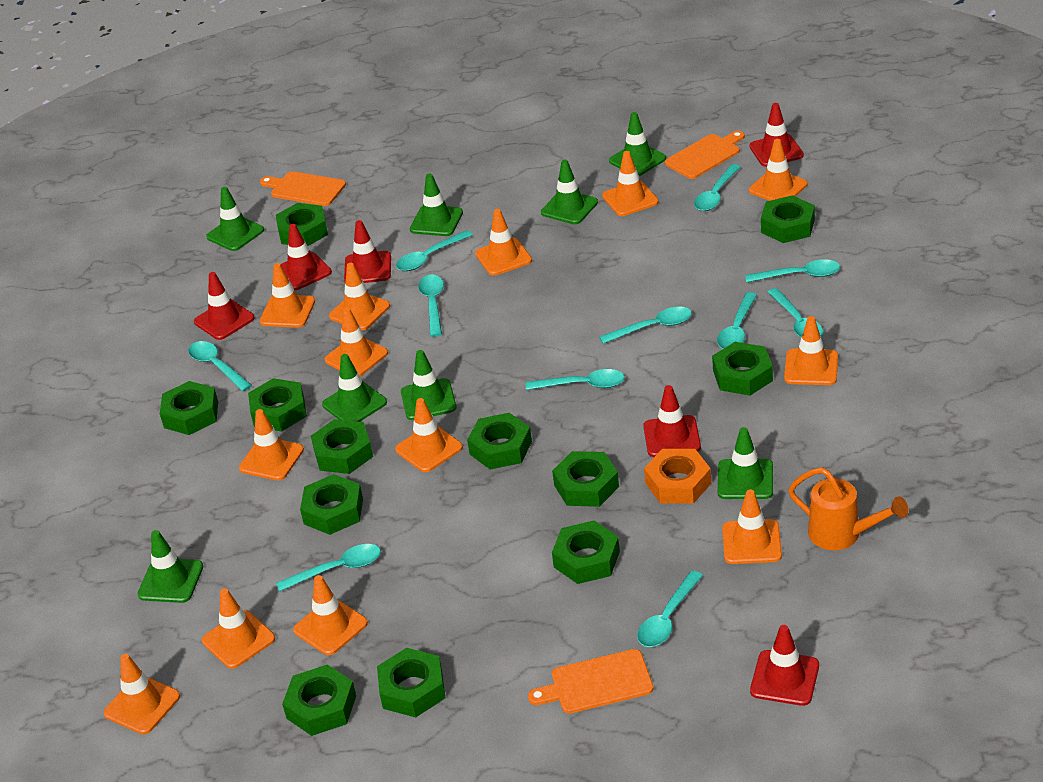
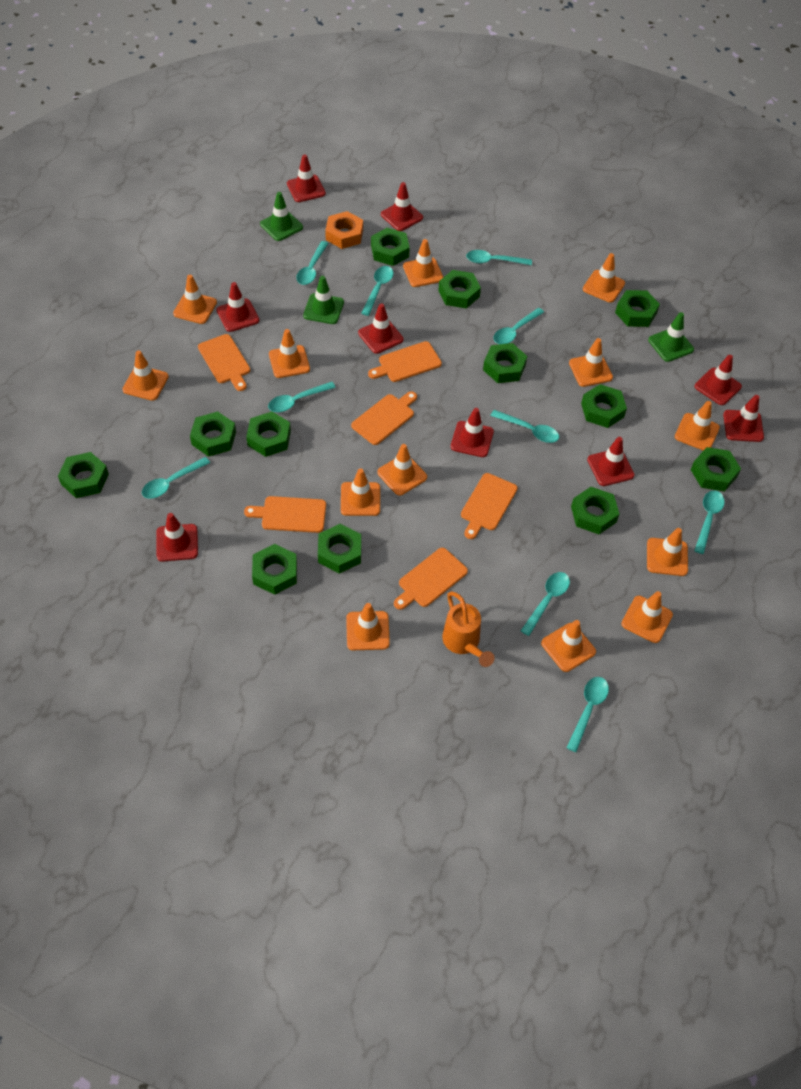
green traffic cone: [138,530,203,603] [206,187,264,251] [322,354,387,422] [401,350,456,420] [410,174,463,236] [541,160,598,224] [609,112,666,176] [718,427,773,499] = 8 -> [260,192,303,241] [303,276,344,324] [648,312,694,362] = 3
orange cutting board: [260,171,346,206] [528,649,654,714] [665,131,745,179] = 3 -> [198,334,250,391] [244,496,326,533] [351,391,417,445] [368,341,442,382] [394,548,468,610] [461,473,518,539] = 6
red traffic cone: [194,272,255,340] [280,224,332,290] [344,220,391,283] [643,385,701,457] [749,103,804,167] [750,625,819,706] = 6 -> [156,513,198,562] [216,282,259,332] [287,154,326,202] [358,303,404,354] [381,182,423,231] [451,408,494,457] [587,437,635,486] [695,355,742,405] [723,395,764,442] = 9
turquoise spoon: [188,341,252,391] [276,544,381,592] [396,230,473,271] [418,275,444,337] [526,369,625,390] [599,306,692,344] [637,571,703,647] [694,164,741,211] [717,292,757,349] [745,259,840,283] [768,288,824,338] = 11 -> [142,457,210,499] [268,382,336,412] [296,241,329,285] [361,266,394,316] [466,250,532,265] [490,410,559,443] [493,308,544,344] [521,572,570,636] [566,677,609,752] [694,490,725,554] = 10

